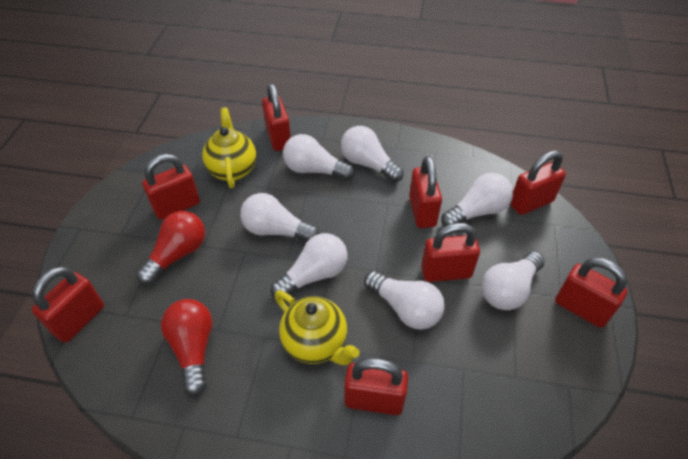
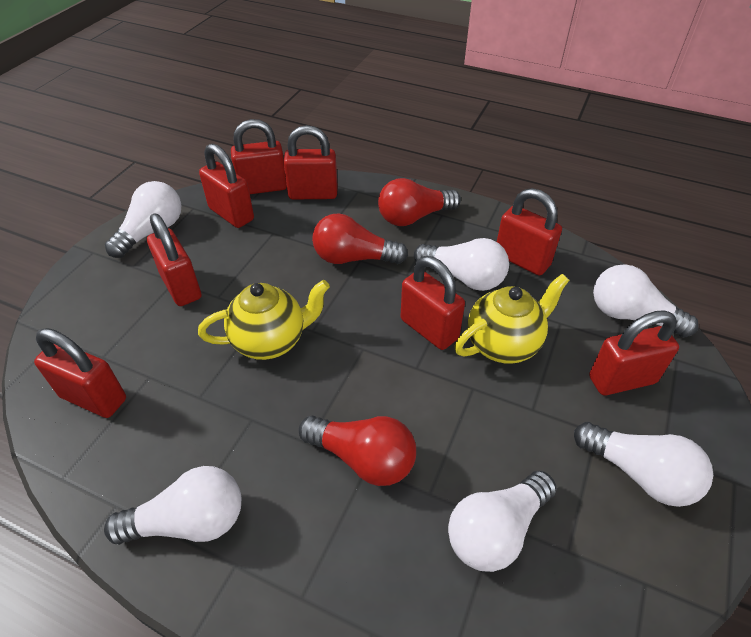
red light bulb: [136,211,205,285] [161,299,212,396] = 2 -> [299,416,416,486] [312,213,408,264] [378,178,461,226] = 3
white light bulb: [240,193,319,242] [271,233,347,300] [283,134,354,181] [341,126,404,182] [364,271,445,330] [441,173,513,227] [482,252,545,310] = 7 -> [104,466,241,545] [105,181,181,258] [414,238,509,291] [448,471,557,572] [574,422,713,507] [593,265,698,337] = 6

